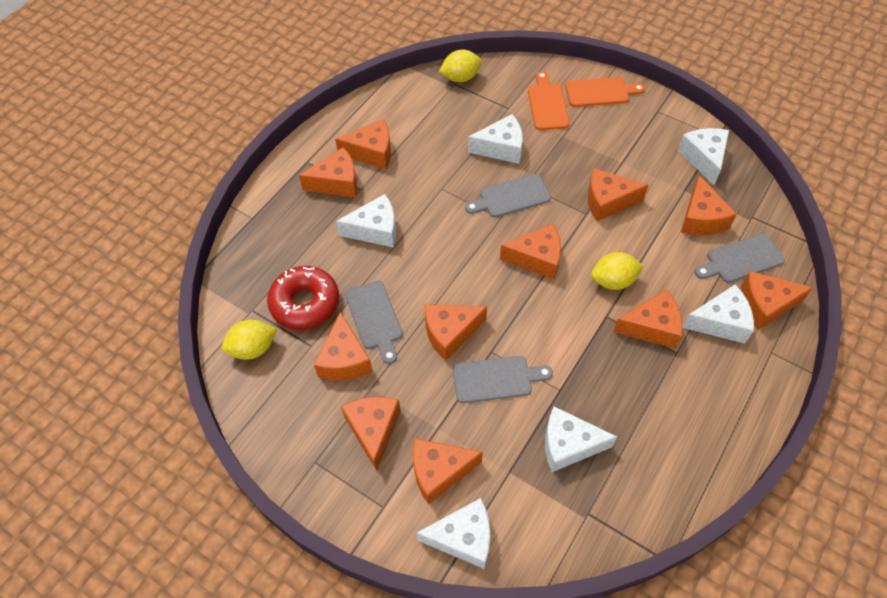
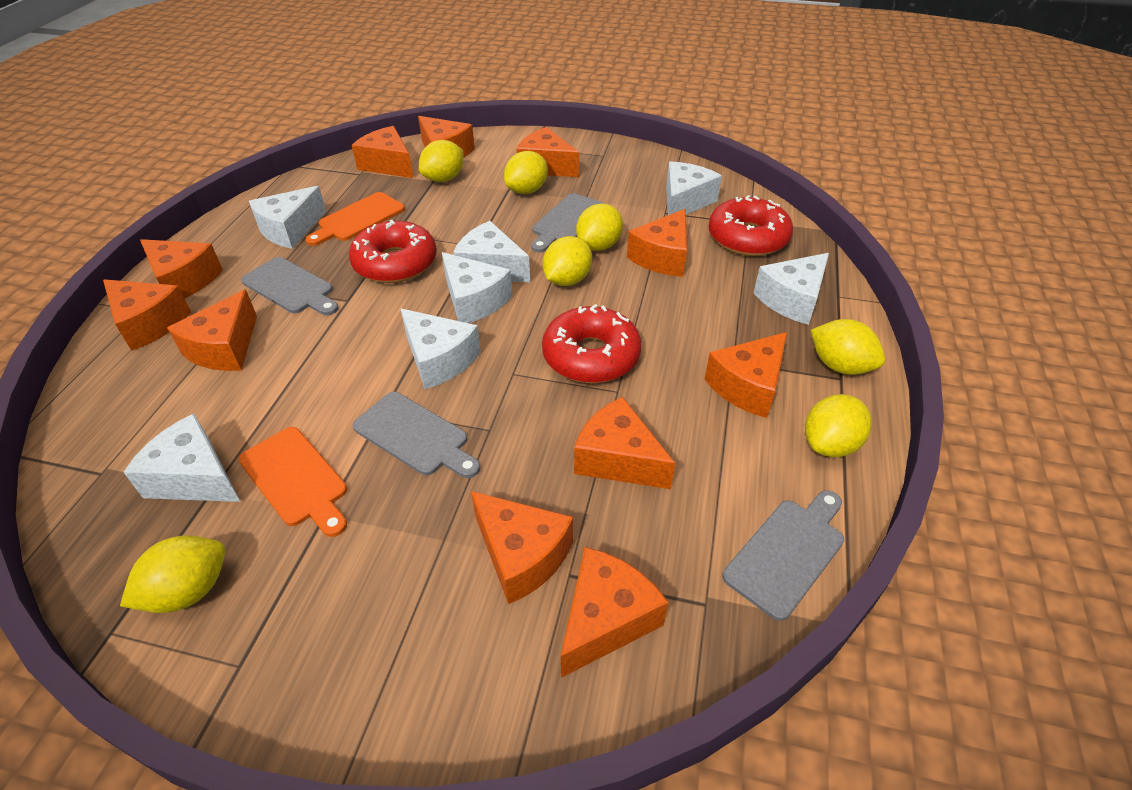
red donut: [267,266,339,330] = 1 -> [349,220,437,283] [542,304,641,383] [708,195,793,256] = 3
white cheese: [336,194,396,248] [417,498,490,569] [468,114,523,164] [545,406,617,472] [678,128,729,185] [682,285,754,344] = 6 -> [123,414,240,502] [249,186,326,249] [401,309,481,389] [442,252,512,323] [453,221,530,282] [666,161,722,215] [754,253,829,325] = 7
yellow lemon: [222,320,277,360] [439,50,482,82] [591,252,644,290] = 3 -> [120,535,225,613] [419,140,463,182] [504,151,548,194] [543,236,592,286] [576,204,623,251] [805,394,872,457] [811,319,885,375] = 7

